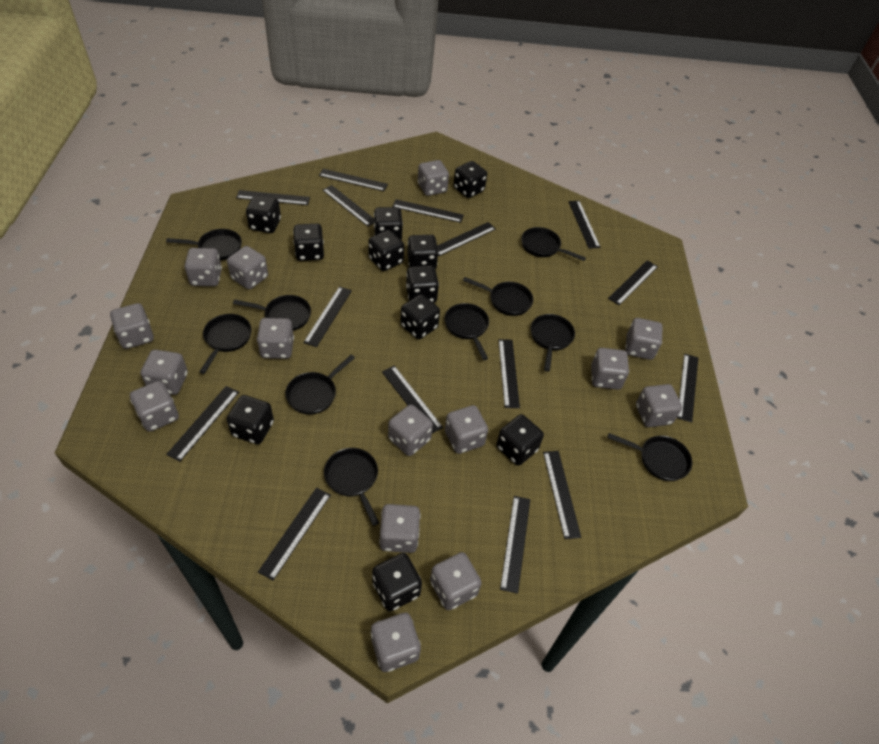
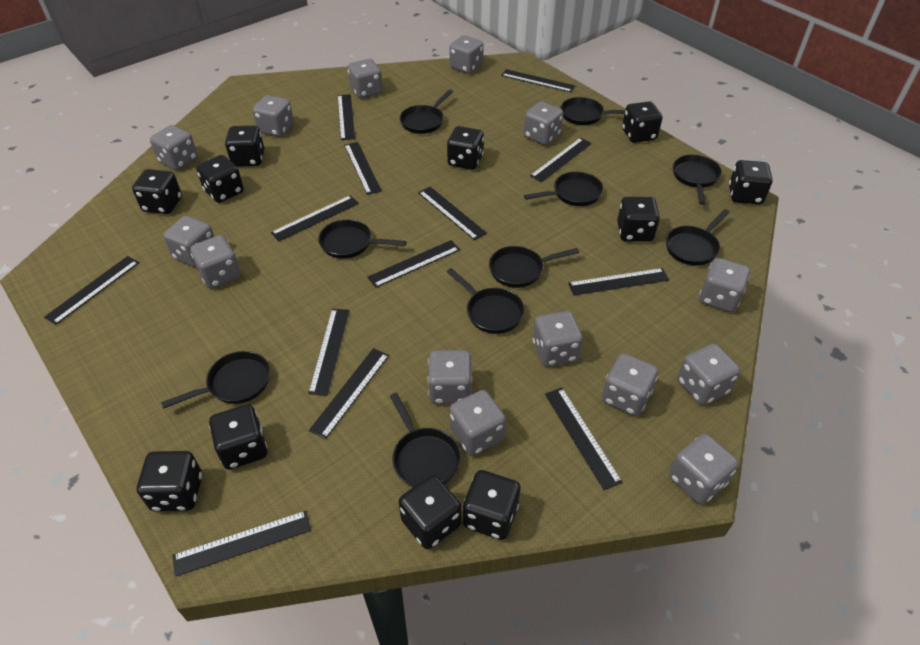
black ruler: [166,386,239,462] [236,190,310,205] [258,487,331,581] [303,286,352,347] [319,169,388,191] [323,185,374,227] [382,366,443,434] [392,199,464,223] [437,222,496,256] [498,339,520,408] [500,496,530,594] [543,451,581,539] [568,201,601,249] [608,260,658,305] [677,354,698,423] = 15 -> [44,256,139,325] [172,511,311,577] [271,195,359,241] [308,309,350,396] [309,348,389,439] [338,94,355,140] [344,142,382,195] [367,240,460,288] [418,187,487,240] [501,69,575,92] [530,138,592,182] [545,388,623,490] [568,268,669,295] = 13
grey dice: [110,303,154,349] [130,381,179,432] [141,350,188,395] [184,248,222,286] [227,246,268,289] [257,318,294,359] [371,613,421,672] [379,504,421,553] [388,405,433,456] [418,160,449,196] [430,552,482,610] [445,405,488,454] [591,348,629,390] [625,318,663,360] [636,384,682,427] = 15 -> [150,125,198,170] [163,216,214,267] [190,235,241,289] [252,95,294,137] [348,59,382,98] [428,350,472,404] [449,35,483,74] [449,390,506,456] [524,101,563,145] [533,311,583,366] [602,353,658,416] [669,434,738,505] [677,344,740,405] [699,258,750,312] = 14

